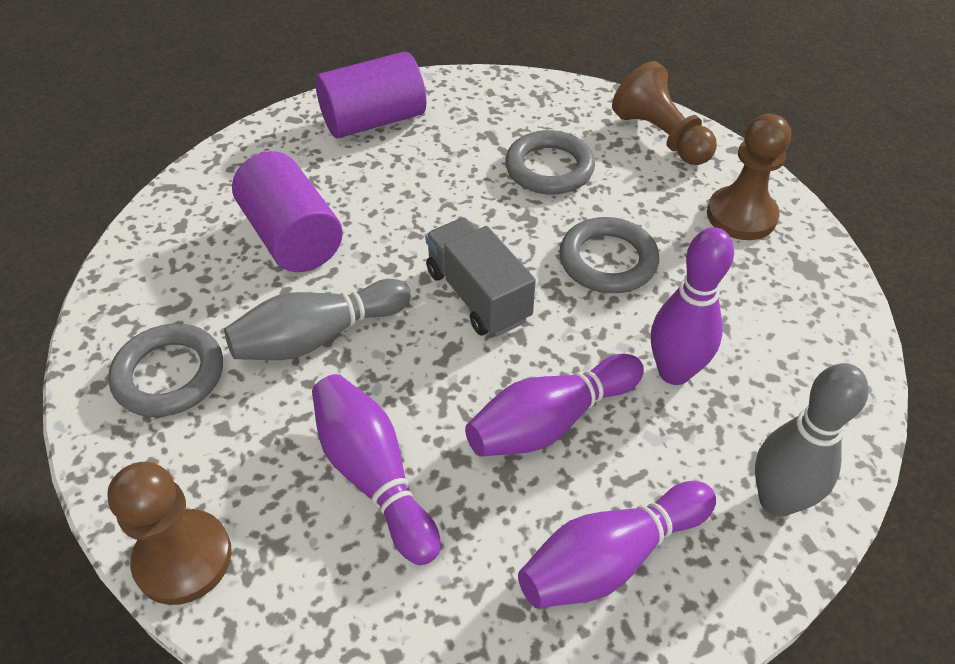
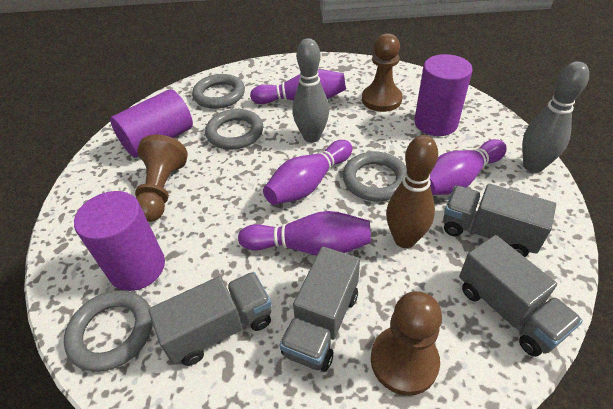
brown bowling pin: none = 0 -> [386,135,438,248] = 1
grey ring: [108,324,223,417] [505,130,595,195] [559,217,659,293] = 3 -> [64,290,152,372] [192,74,245,109] [205,109,263,150] [343,152,407,201] = 4
grey truck: [425,217,536,336] = 1 -> [148,272,272,366] [279,246,360,372] [443,184,556,257] [459,235,583,357] = 4
purple cylinder: [232,151,343,272] [315,52,426,138] = 2 -> [74,191,165,291] [110,89,193,157] [415,54,473,136] = 3

